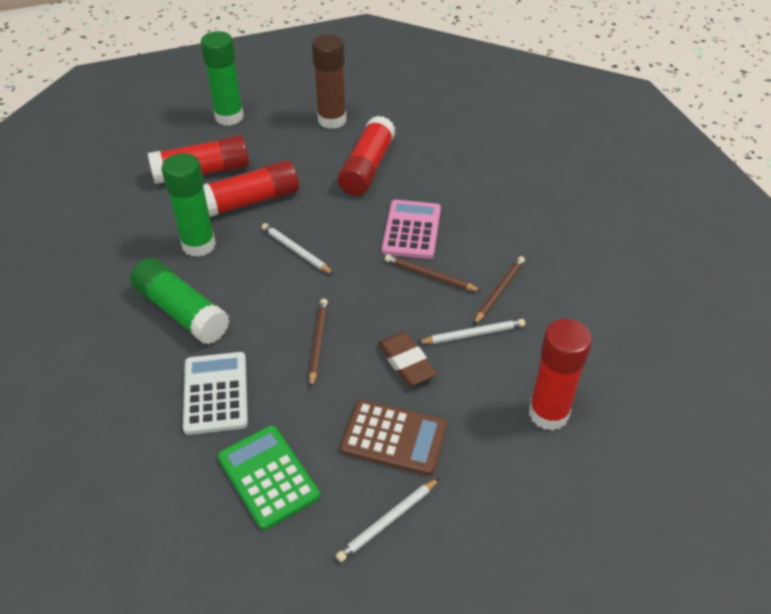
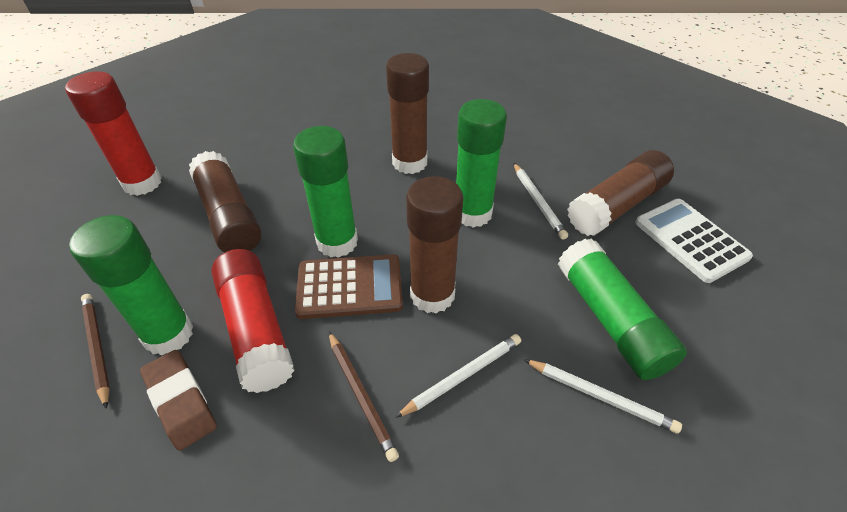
brown glue stick: [312,34,346,129] = 1 -> [189,151,261,252] [386,53,429,174] [406,176,463,313] [567,150,674,236] = 4
brown pencil: [309,299,328,388] [385,254,481,291] [473,256,525,325] = 3 -> [81,294,110,409] [329,332,399,462] = 2
green calculator: [218,425,320,530] = 1 -> none = 0
green glue stick: [130,258,230,344] [161,153,216,257] [201,31,244,126] = 3 -> [69,215,194,356] [293,126,358,258] [456,99,507,228] [558,238,687,380] = 4
pink calculator: [381,200,441,259] = 1 -> none = 0
red glue stick: [148,135,249,184] [203,160,299,217] [338,116,396,196] [529,319,592,431] = 4 -> [65,71,162,196] [211,249,295,393] = 2

